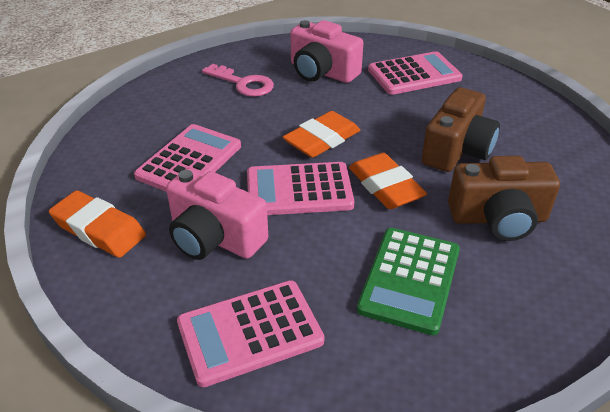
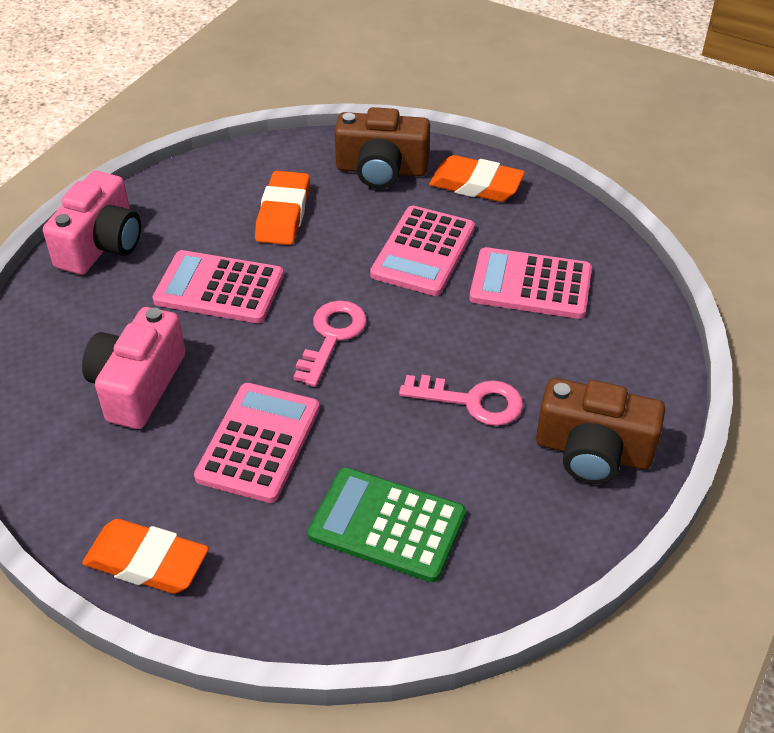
pink key: [202,64,274,97] = 1 -> [293,300,367,387] [399,375,523,426] = 2

